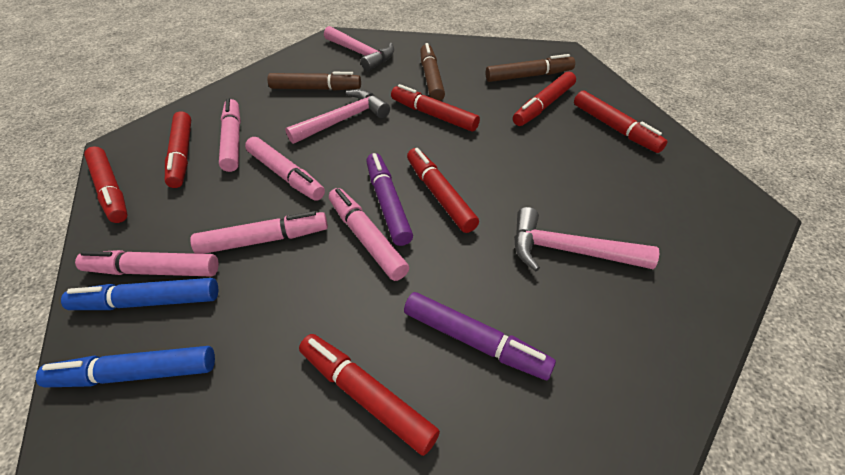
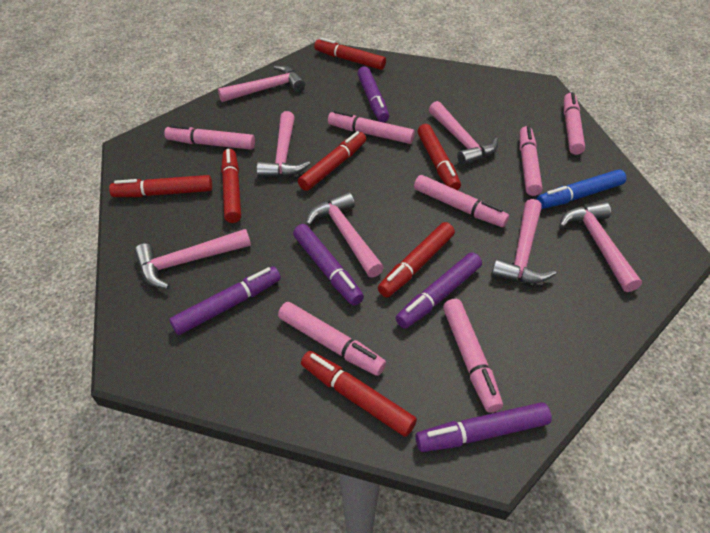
blue marker: [36,346,215,388] [61,278,218,310] = 2 -> [536,169,627,209] = 1
brown marker: [267,72,361,90] [420,43,445,101] [486,54,575,82] = 3 -> none = 0
pink hammer: [285,89,390,144] [324,26,394,71] [514,207,659,271] = 3 -> [134,229,251,289] [218,65,305,102] [257,111,310,178] [306,192,384,278] [429,101,498,166] [491,199,556,284] [559,202,642,292] = 7
pink marker: [75,250,219,277] [190,211,328,254] [219,98,241,172] [245,137,325,201] [329,188,409,281] = 5 -> [164,125,255,150] [278,302,386,376] [328,110,415,144] [414,175,509,227] [443,299,503,413] [520,126,542,196] [564,92,585,155] = 7
purple marker: [366,153,413,246] [404,292,556,380] = 2 -> [169,266,281,335] [293,224,364,306] [357,66,389,122] [396,252,482,329] [416,402,552,452] = 5

